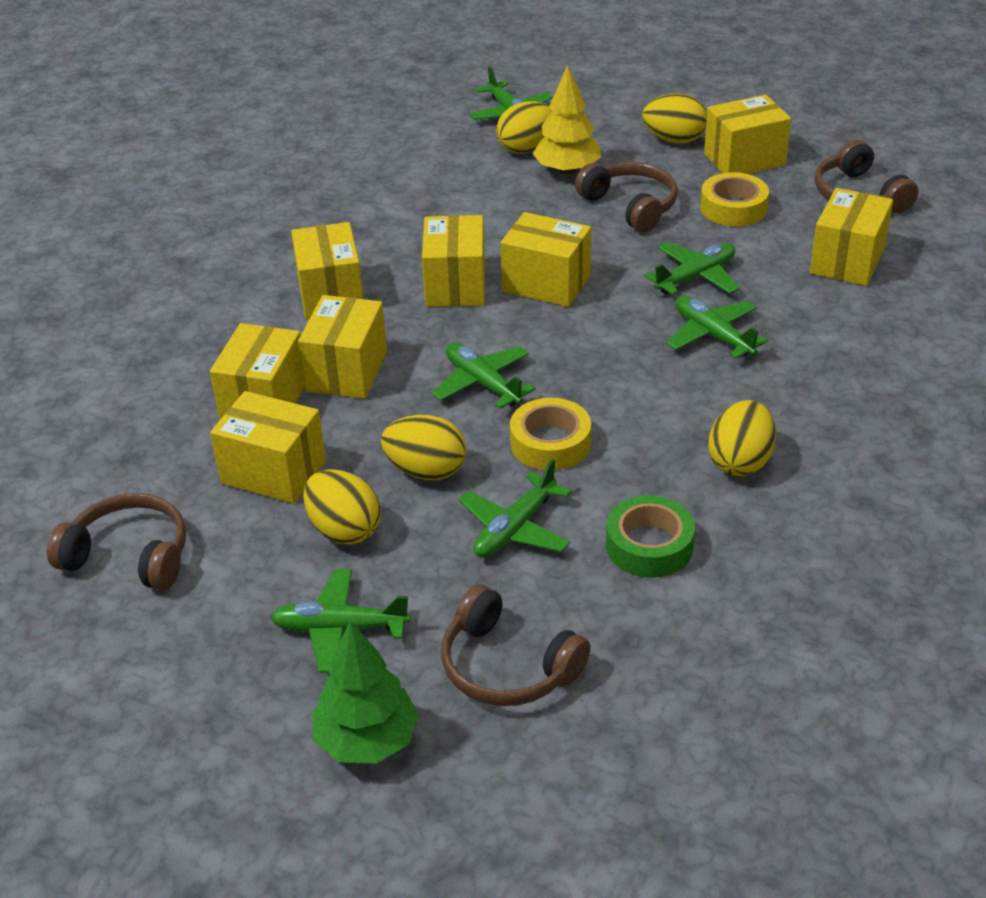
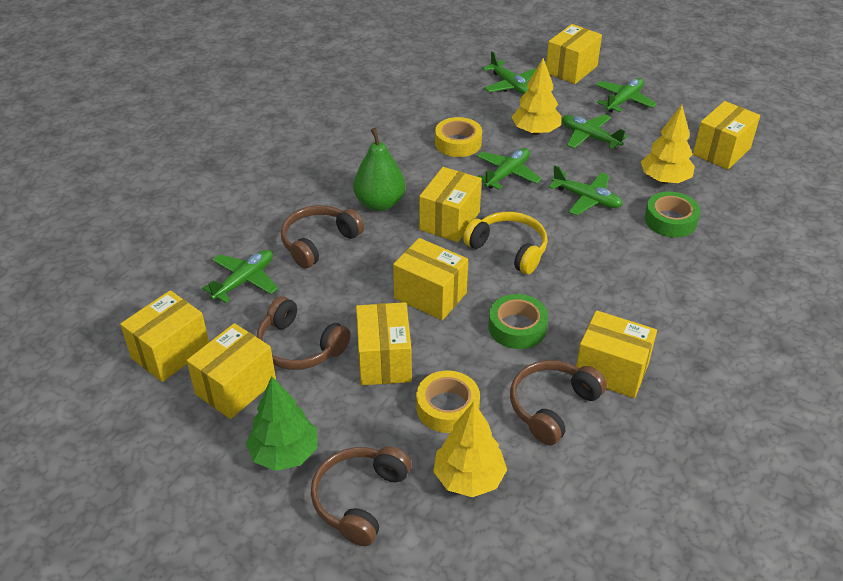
green pear: none = 0 -> [353,128,406,211] = 1
green tape: [606,495,695,578] = 1 -> [488,294,548,349] [645,191,700,238] = 2
yellow egg: [303,469,381,545] [381,415,466,480] [496,101,552,154] [642,93,707,144] [708,400,776,476] = 5 -> none = 0
yellow headphones: none = 0 -> [463,212,548,274] = 1
yellow tree: [532,65,601,175] = 1 -> [433,402,507,497] [512,58,561,135] [641,105,695,184] = 3

